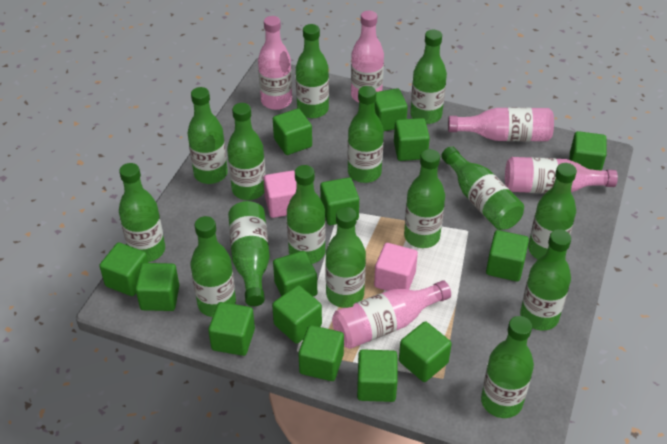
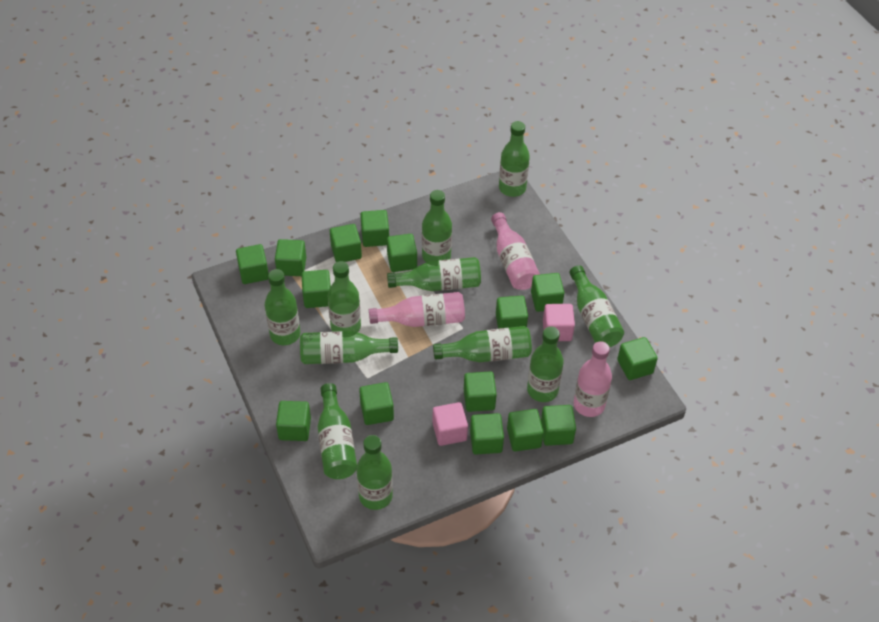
green bottle: [119,163,165,262] [187,87,228,184] [191,216,236,317] [227,103,266,200] [228,201,270,306] [287,165,326,264] [296,24,329,118] [325,207,366,308] [348,86,384,183] [404,149,445,248] [410,30,447,124] [441,146,524,230] [481,316,534,418] [520,229,571,330] [528,163,577,259] = 15 -> [265,269,300,345] [300,331,398,364] [318,383,357,479] [327,261,361,332] [356,435,393,510] [387,257,481,291] [422,190,452,263] [433,326,532,362] [499,121,530,197] [527,326,564,402] [570,265,624,347] = 11
green cube: [100,242,148,296] [135,263,179,311] [208,302,255,356] [272,285,322,344] [273,109,312,155] [273,251,317,296] [298,325,344,381] [320,177,359,225] [357,349,398,402] [375,89,408,131] [394,118,430,161] [399,321,452,382] [486,230,529,281] [569,131,606,171] = 14 -> [236,244,269,284] [275,239,306,276] [276,401,311,441] [301,270,331,308] [330,224,362,262] [359,382,394,425] [360,210,389,247] [387,234,417,272] [464,371,497,412] [470,413,504,455] [496,296,528,329] [507,409,544,452] [531,273,564,312] [541,405,576,446] [617,337,658,380] = 15
pink bottle: [258,16,292,110] [332,281,451,349] [351,11,384,102] [448,107,554,141] [505,157,618,194] = 5 -> [369,292,465,327] [491,212,540,290] [574,341,612,417] = 3

